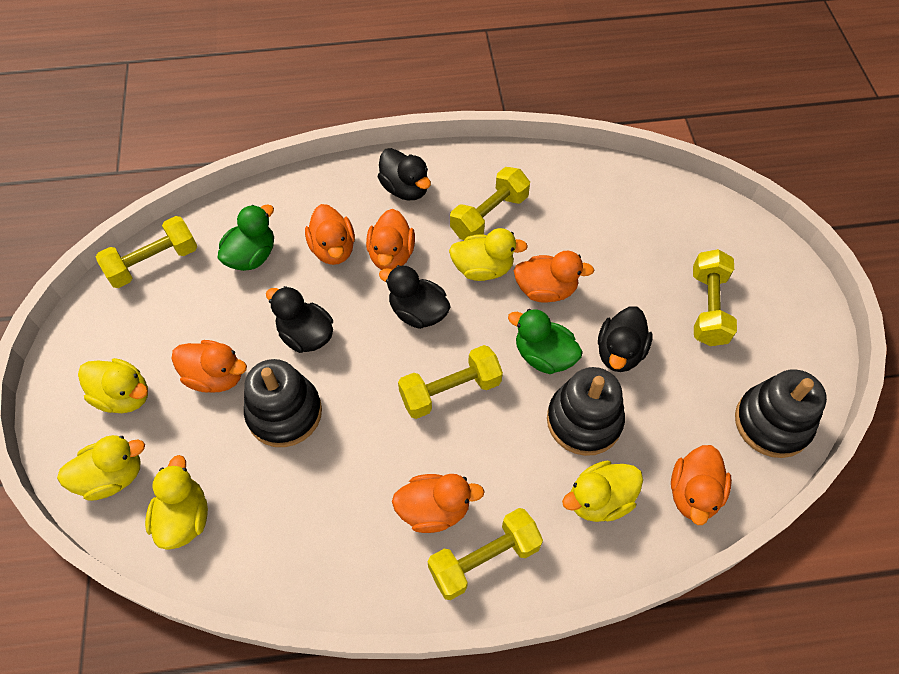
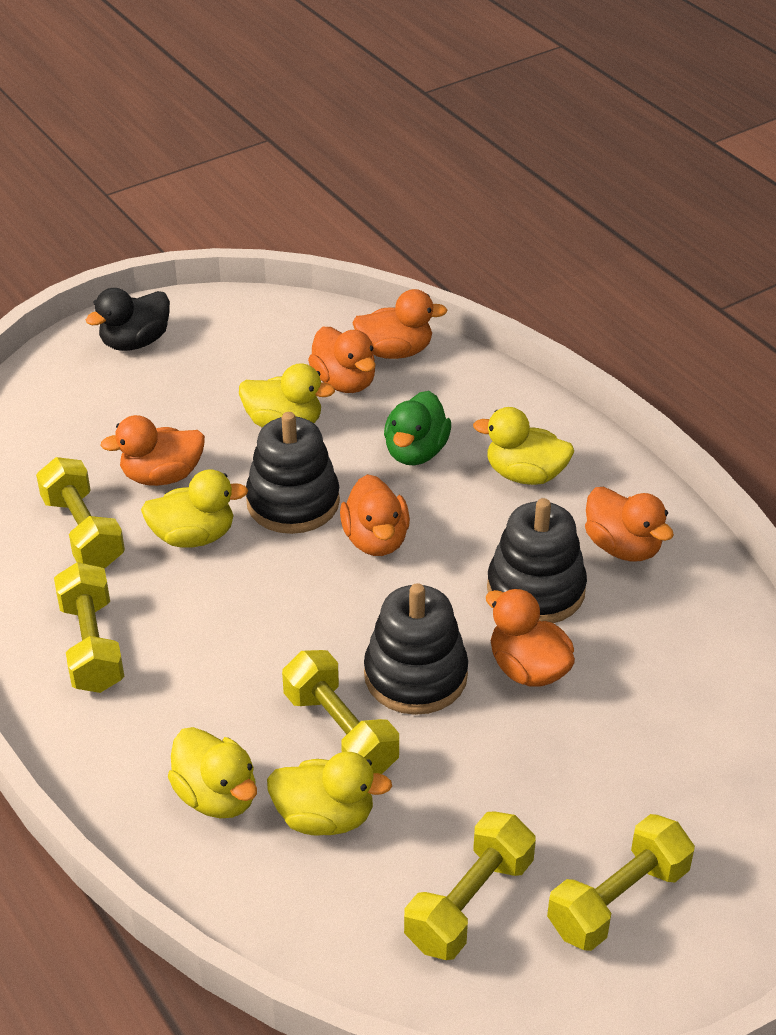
black duck: [266,286,333,353] [378,148,431,200] [379,265,451,329] [598,306,653,372] = 4 -> [86,288,170,351] = 1
green duck: [218,204,274,271] [508,309,583,374] = 2 -> [384,391,451,465] = 1

